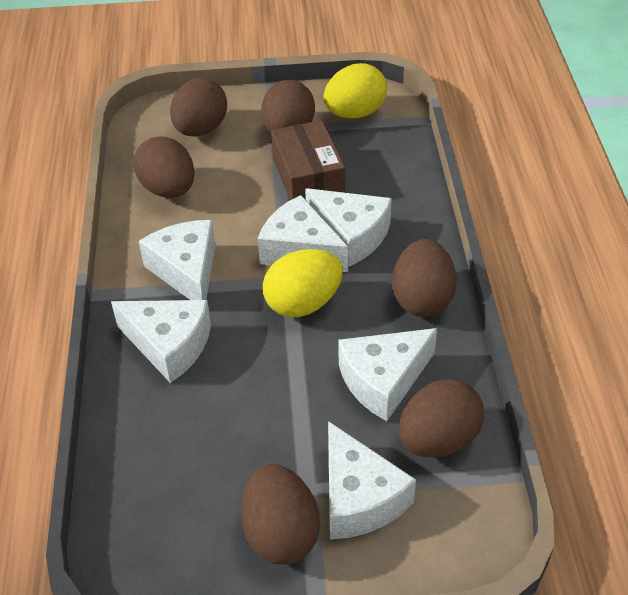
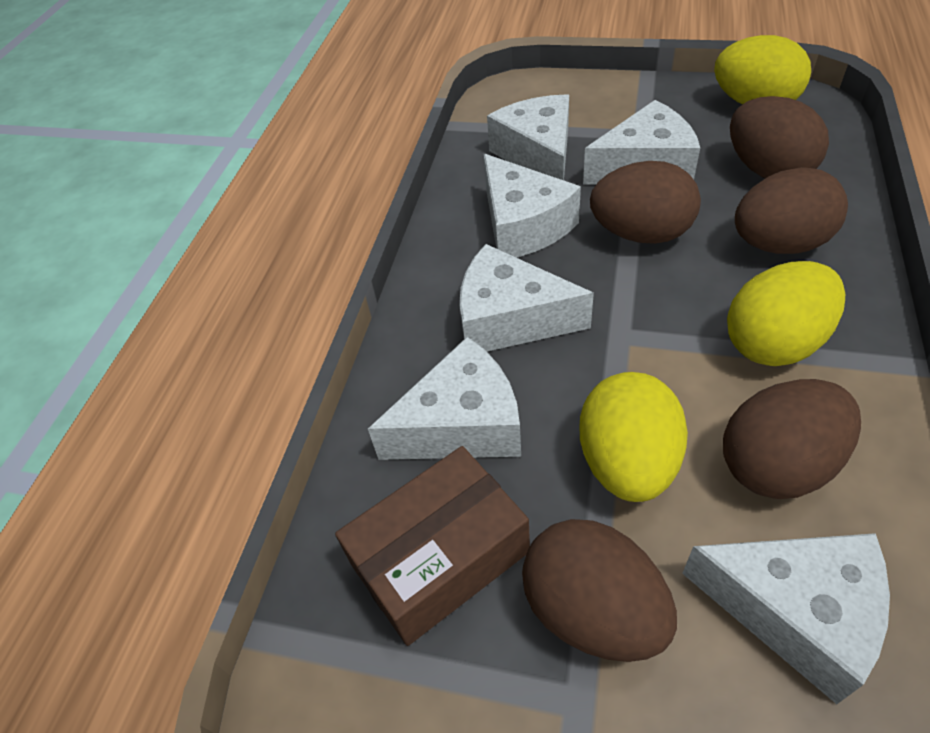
brown egg: [134,136,195,198] [170,78,227,136] [241,464,320,565] [262,80,315,133] [393,239,457,317] [399,379,484,458] = 6 -> [522,519,677,662] [590,161,701,244] [723,379,861,499] [730,96,829,178] [735,167,848,254] = 5
yellow egg: [263,249,343,317] [323,63,387,118] = 2 -> [580,372,688,502] [714,35,811,105] [727,261,845,366] = 3

